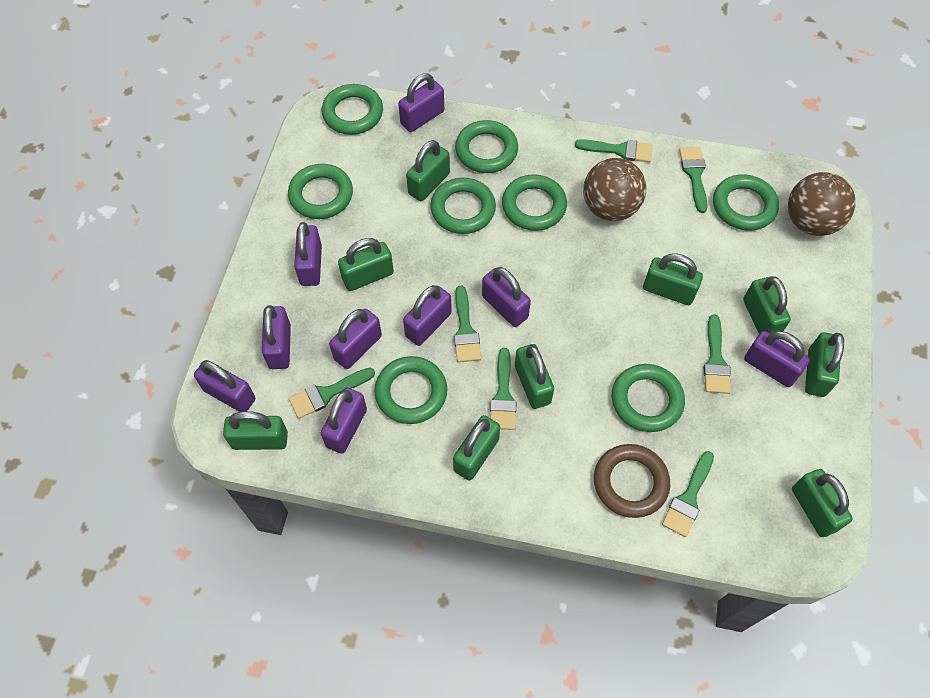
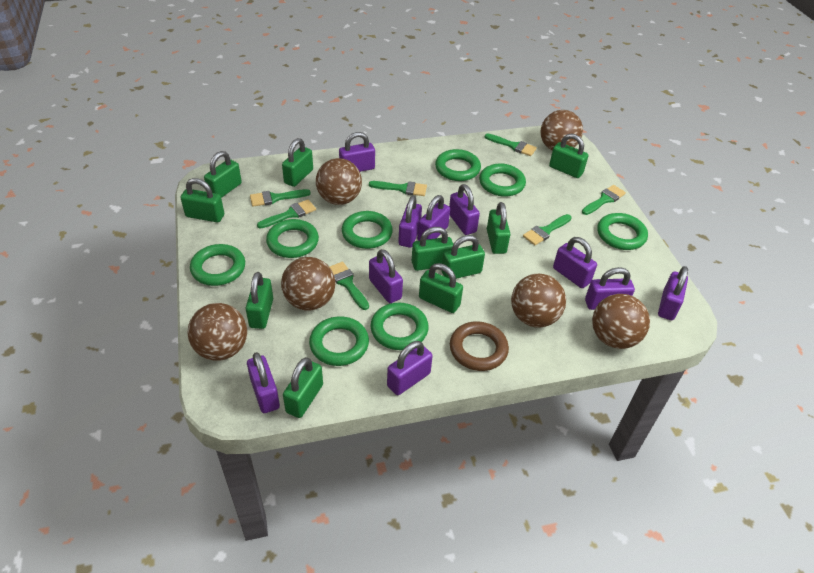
brown ball: [583,158,647,221] [788,172,856,236] = 2 -> [188,303,247,361] [281,257,335,311] [316,158,362,205] [511,274,566,327] [540,110,583,151] [592,294,650,349] = 6
green padlock: [223,411,288,450] [338,238,394,291] [406,140,450,201] [453,415,500,481] [515,344,554,409] [643,253,703,305] [743,276,791,334] [792,469,853,537] [805,332,844,397] = 9 -> [181,178,224,222] [204,151,242,198] [246,272,273,329] [282,138,313,187] [283,357,323,418] [412,227,453,271] [419,263,463,313] [441,235,485,279] [487,202,510,254] [549,133,588,178] = 10
purple padlock: [194,360,255,412] [262,305,291,369] [294,222,322,286] [321,388,367,454] [329,309,382,369] [398,73,444,132] [403,285,452,346] [482,267,531,327] [744,331,810,387] = 9 -> [247,352,280,413] [339,132,375,172] [369,249,403,303] [387,341,433,395] [398,196,422,248] [417,195,450,241] [449,184,480,235] [553,237,597,288] [585,267,635,310] [658,266,688,320] = 10

